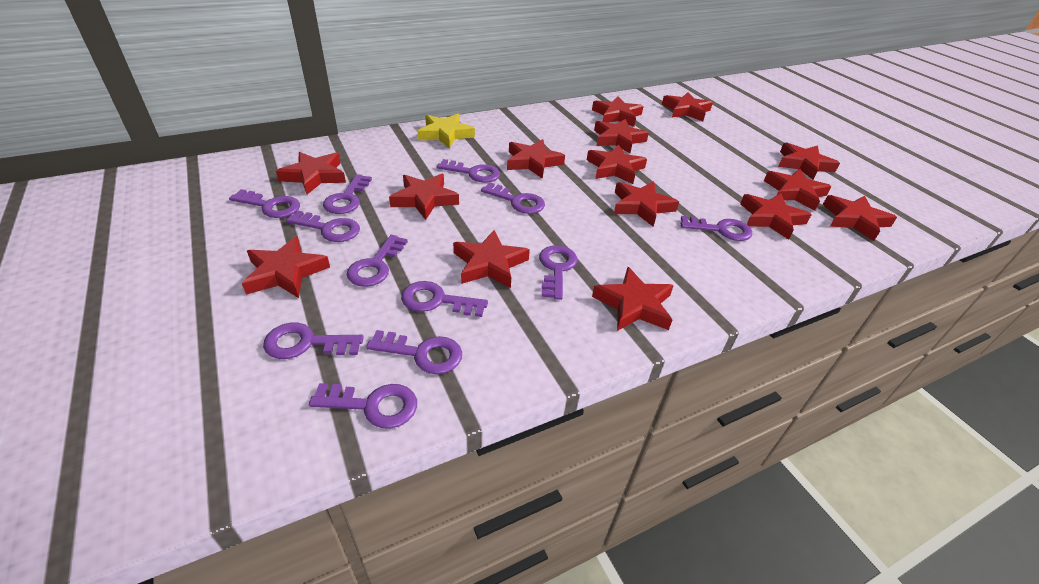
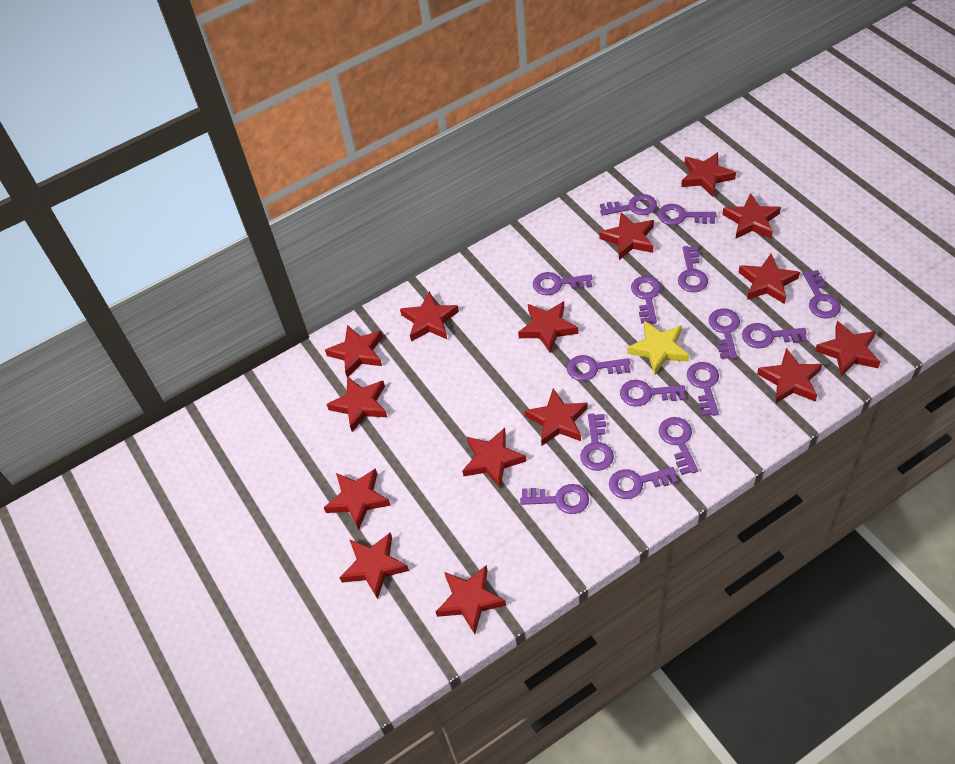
purple key: [229,189,300,218] [263,322,364,359] [286,211,360,242] [309,383,417,429] [323,174,372,214] [347,235,408,287] [366,330,462,374] [401,281,488,317] [437,159,500,183] [481,182,545,214] [539,245,577,300] [681,216,753,241] = 12 -> [520,484,589,514] [533,272,592,295] [567,355,630,381] [580,414,614,471] [600,194,657,216] [609,467,678,499] [620,380,685,407] [631,276,661,324] [658,204,716,225] [659,417,698,475] [678,246,708,292] [687,362,719,416] [709,308,740,359] [742,323,807,348] [803,270,841,319] = 15

